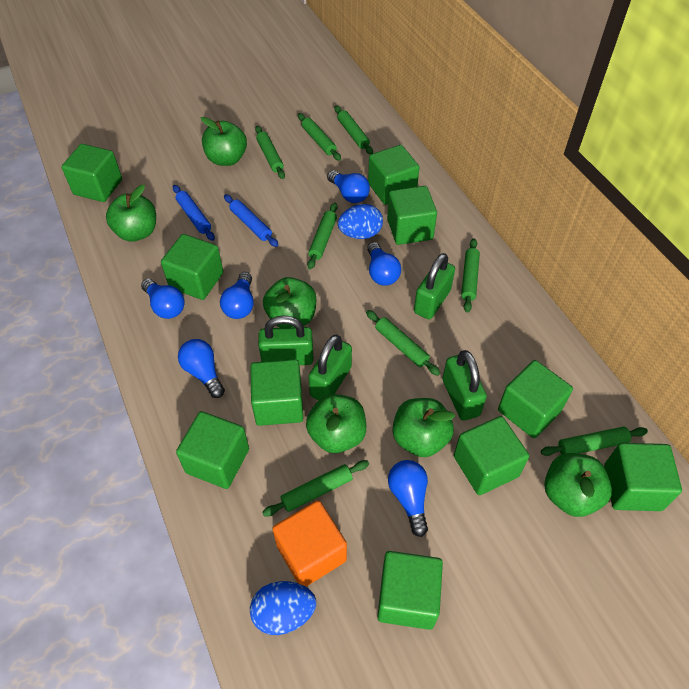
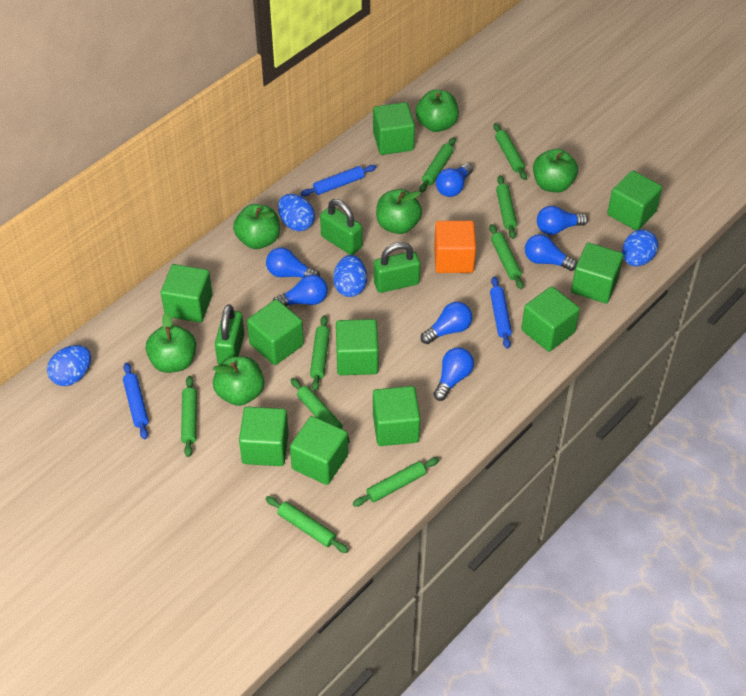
blue egg: [250,581,316,635] [338,204,383,239] = 2 -> [47,345,91,386] [278,194,315,231] [333,255,367,297] [622,229,658,266] = 4
blue light bulb: [141,279,185,319] [178,339,225,398] [220,272,254,319] [327,170,370,203] [367,242,401,286] [388,460,428,537] = 6 -> [266,247,320,278] [273,275,328,306] [421,302,472,344] [433,347,474,401] [436,163,473,197] [525,234,577,271] [537,206,588,235] = 7
blue rolling pin: [173,185,215,241] [224,194,278,247] = 2 -> [123,363,149,439] [300,165,377,196] [490,276,512,349] = 3
green padlock: [258,315,313,365] [308,335,352,400] [414,253,455,319] [442,350,487,421] = 4 -> [215,304,245,365] [320,199,362,255] [374,242,420,293] = 3
green rolling pin: [255,126,285,179] [262,460,369,516] [298,113,341,161] [307,203,337,269] [335,106,373,154] [366,310,440,376] [461,238,480,313] [541,427,648,456] = 8 -> [181,376,197,457] [266,496,349,553] [291,378,350,443] [310,315,330,391] [353,457,439,507] [419,137,456,192] [489,224,524,289] [493,123,527,180] [496,175,517,239] = 9

